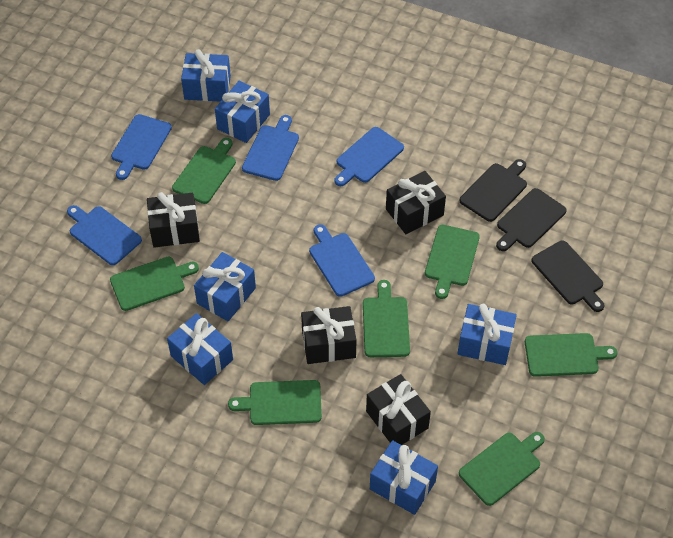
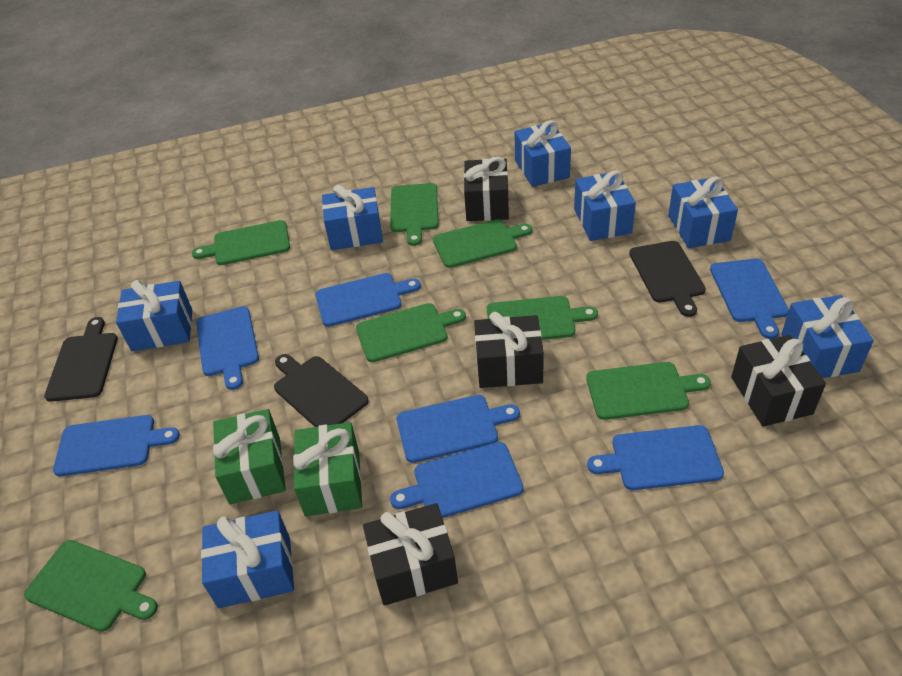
blue cutting board: [67,205,142,265] [111,114,172,180] [242,115,299,181] [309,224,375,297] [334,127,404,186] = 5 -> [53,415,180,476] [196,306,259,390] [315,273,421,327] [390,442,523,518] [397,395,520,463] [587,425,724,490] [710,259,789,339] = 7
blue gift: [167,313,233,385] [181,49,231,102] [194,252,256,321] [215,81,270,143] [370,440,438,515] [458,304,517,365] = 6 -> [116,280,192,351] [201,511,294,608] [322,185,383,250] [515,120,571,187] [574,170,636,241] [668,176,738,248] [781,295,874,378] = 7
green gift: none = 0 -> [213,409,286,504] [293,422,362,516] = 2

